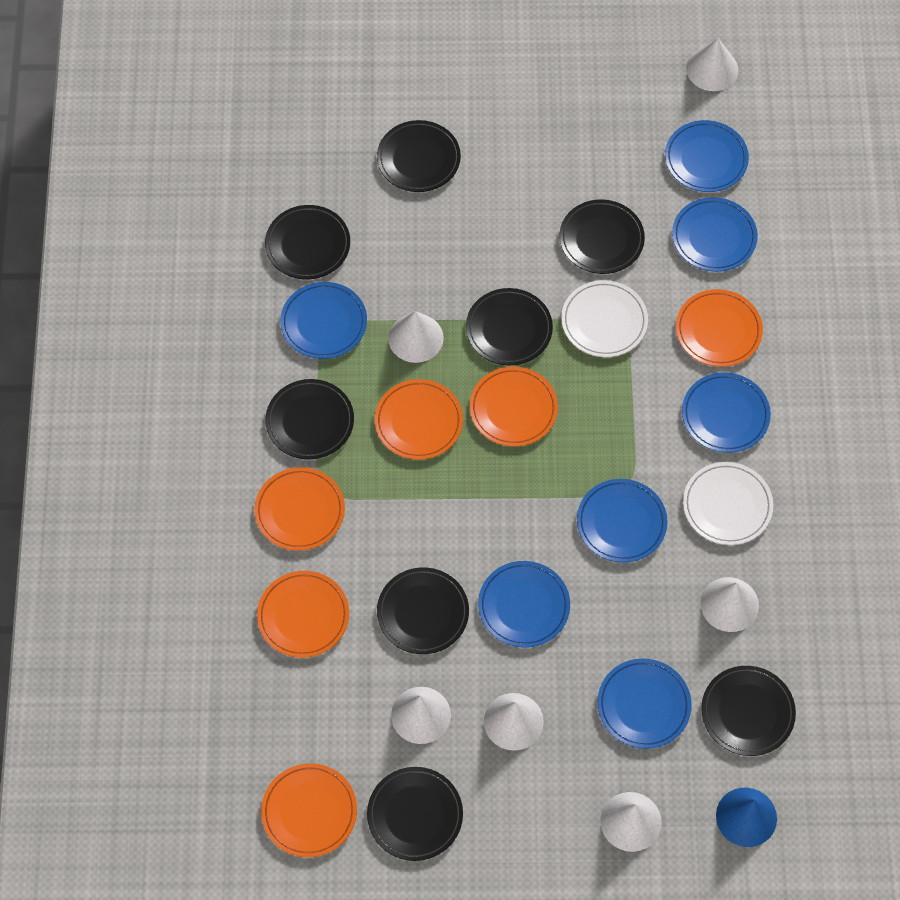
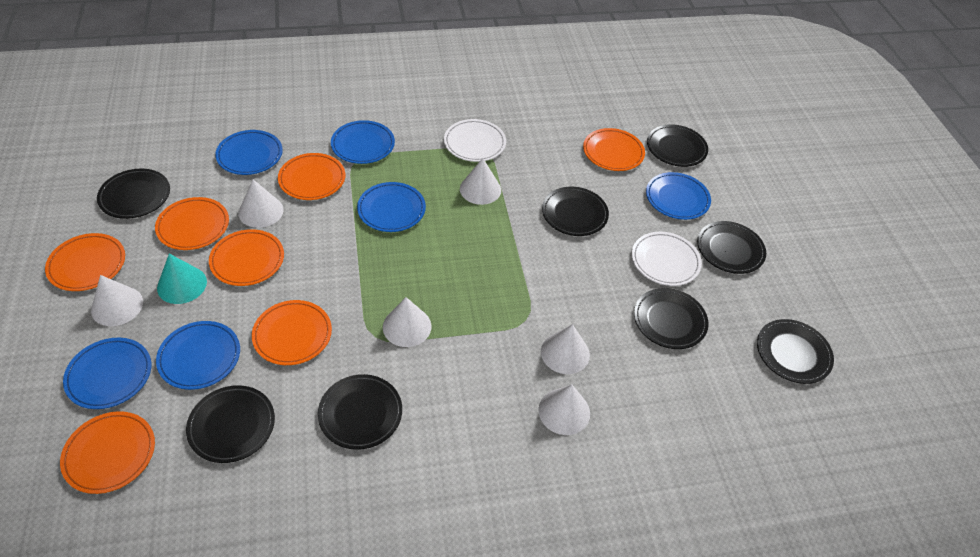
blue cone: [716,788,777,847] = 1 -> none = 0
blue plate: [280,282,367,359] [478,561,570,648] [577,479,668,563] [597,659,692,749] [665,120,749,192] [672,197,758,272] [682,373,771,453] = 7 -> [63,338,151,409] [156,321,240,390] [215,130,283,175] [331,120,395,164] [357,182,426,232] [646,172,711,220] = 6
orange plate: [254,467,345,551] [257,571,349,658] [261,763,357,857] [375,379,463,460] [470,367,558,446] [676,289,763,367] = 6 -> [45,233,125,291] [60,411,155,494] [155,197,229,250] [209,229,284,286] [252,300,332,365] [278,153,345,200] [583,128,645,171] = 7
turquoise cone: none = 0 -> [157,254,207,304] = 1

